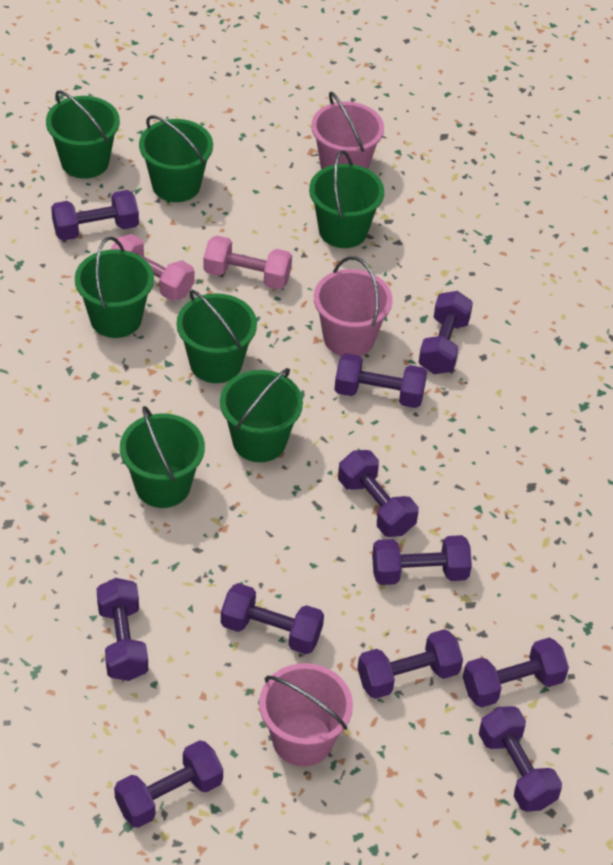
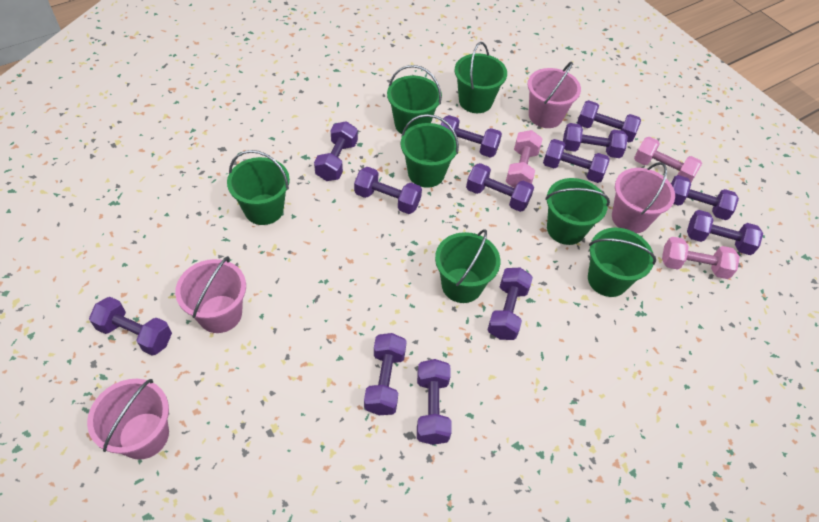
pink bucket: [259,663,353,767] [311,92,384,170] [314,257,393,356] = 3 -> [87,379,169,460] [175,256,246,333] [528,62,581,128] [612,162,675,233] = 4
pink dumbbell: [110,234,194,301] [204,235,292,290] = 2 -> [506,130,543,188] [634,137,702,182] [662,237,740,279] = 3
purple dumbbell: [51,190,139,241] [97,578,148,681] [114,740,223,828] [221,583,324,654] [334,353,427,408] [338,450,418,537] [357,629,463,699] [372,535,472,585] [418,291,473,374] [463,638,569,708] [479,706,562,812] = 11 -> [89,297,172,356] [314,121,358,181] [354,167,422,214] [364,333,407,415] [417,359,452,445] [441,115,502,158] [466,163,534,212] [487,268,533,340] [543,139,610,183] [563,123,628,158] [577,100,641,142] [671,175,739,220] [687,210,763,255] = 13

